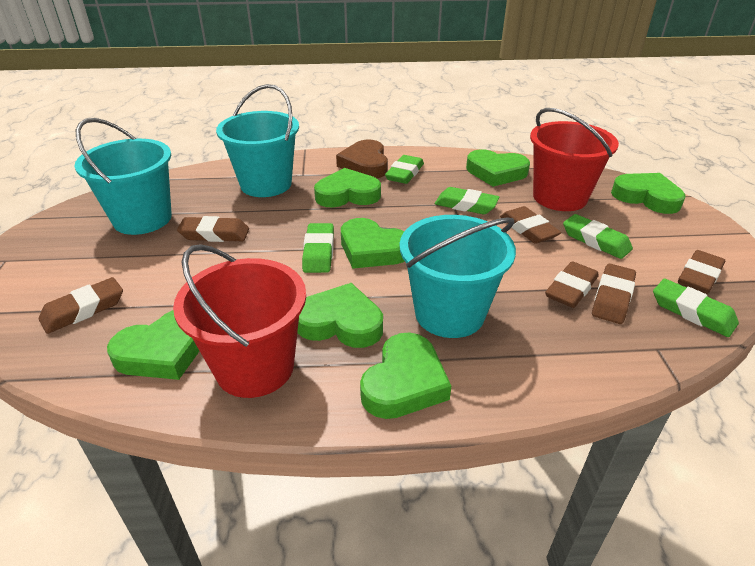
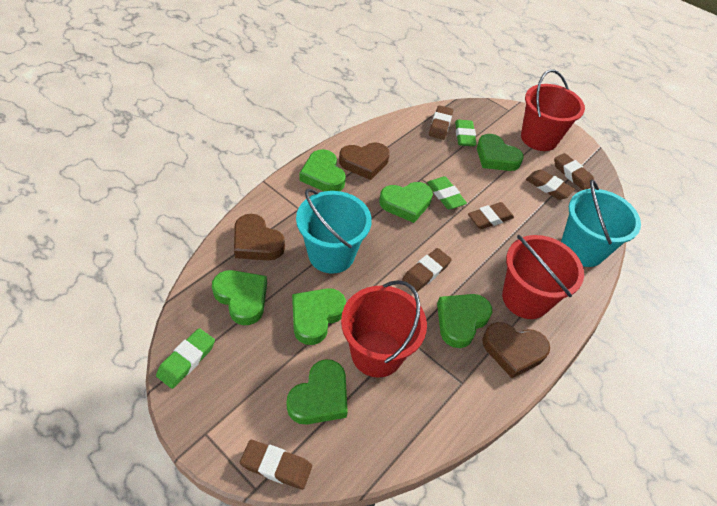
brown heart: [336,140,388,178] = 1 -> [234,214,285,261] [339,142,390,180] [482,322,550,378] = 3
green eraser: [302,223,334,273] [385,155,424,184] [435,187,499,214] [563,214,633,259] [653,279,739,337] = 5 -> [156,328,215,389] [427,176,467,209] [455,119,476,147] = 3
red bucket: [173,244,306,398] [530,108,619,211] = 2 -> [341,280,427,378] [502,235,584,319] [521,69,585,151] = 3
turquoise bucket: [75,118,172,235] [216,84,299,197] [399,215,516,338] = 3 -> [296,189,372,274] [561,179,641,267] = 2

